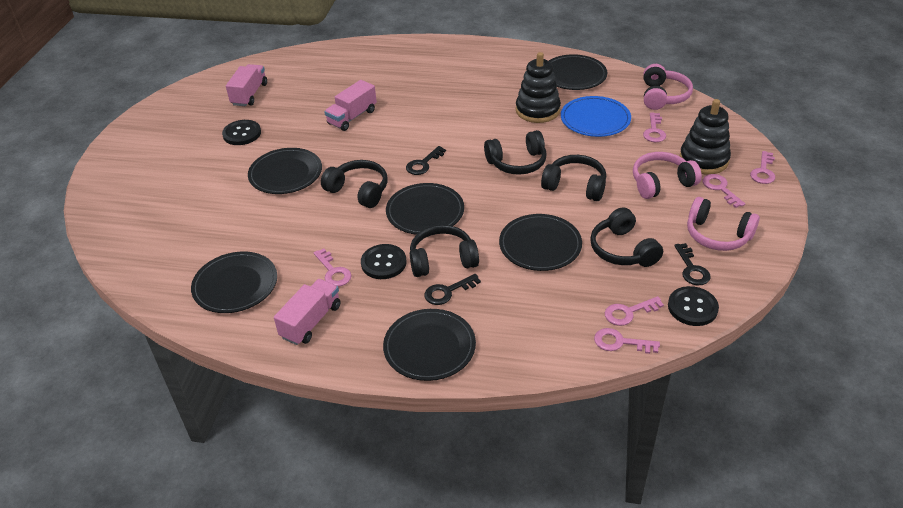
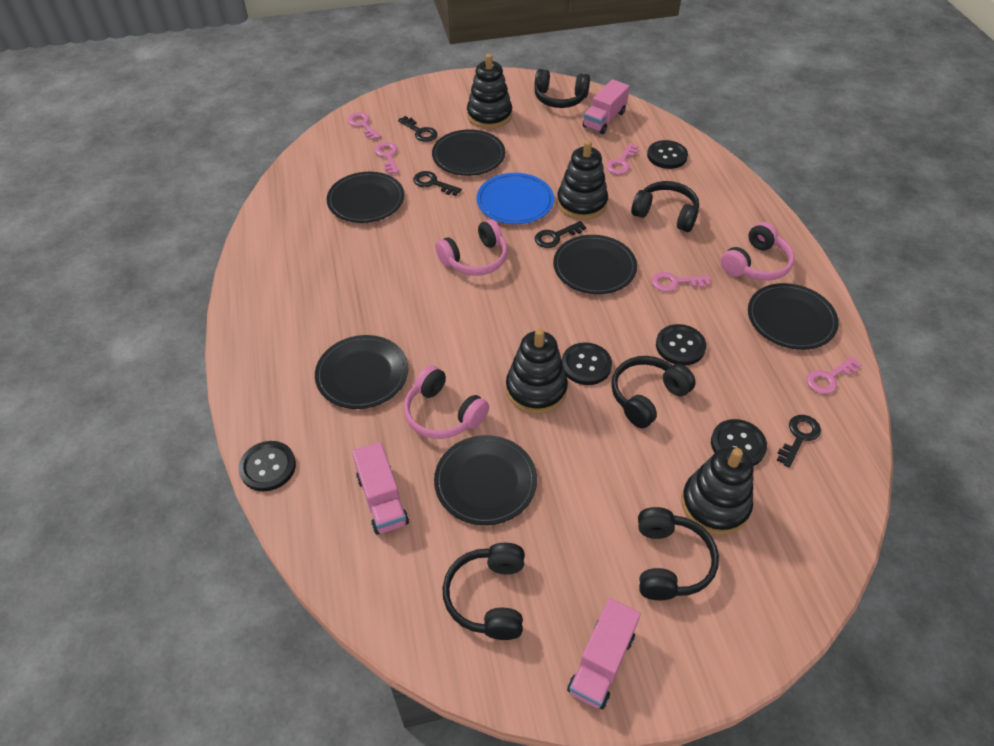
black button: [222,120,261,145] [361,244,406,279] [668,286,719,326] = 3 -> [239,441,296,491] [562,342,612,385] [647,140,688,169] [656,324,706,365] [711,419,767,466] = 5
black key: [406,146,446,175] [424,274,481,305] [674,243,711,286] = 3 -> [398,116,438,142] [413,171,462,196] [535,221,586,248] [777,415,821,468] = 4
black stacking toy: [516,52,561,123] [680,99,731,174] = 2 -> [467,54,512,129] [506,329,568,414] [557,140,608,220] [681,447,754,535] = 4
pink key: [314,248,352,287] [594,328,660,354] [605,296,664,326] [643,113,666,142] [703,174,745,208] [750,151,775,184] = 6 -> [347,112,381,140] [375,142,399,174] [606,143,638,175] [652,272,711,292] [807,357,861,394] = 5

